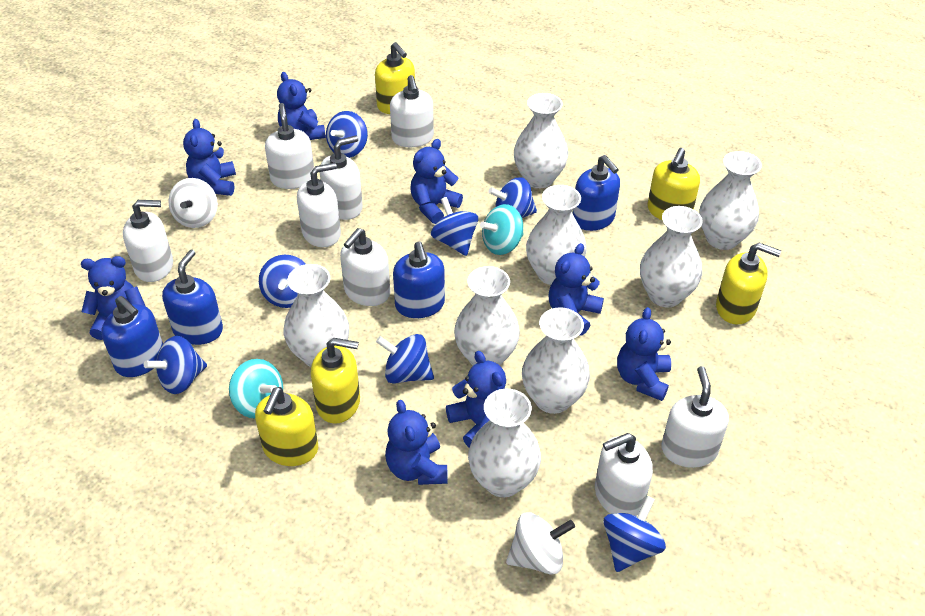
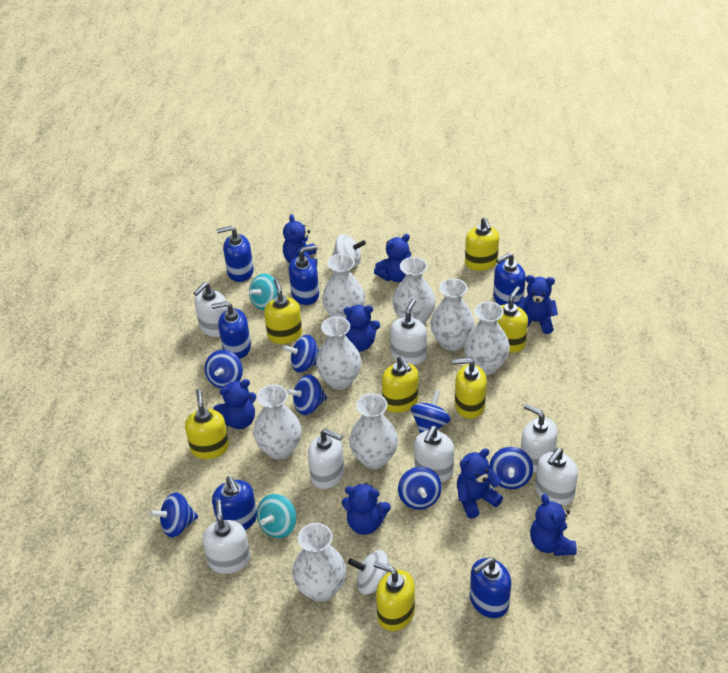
blue soap dispenser: [101,296,163,377] [162,249,223,345] [393,241,445,318] [573,155,620,231] = 4 -> [211,301,251,359] [212,476,257,530] [217,226,254,282] [289,245,319,305] [470,557,511,618] [493,253,526,306] = 6
white soap dispenser: [123,200,173,282] [265,103,314,189] [297,163,341,247] [320,136,363,220] [340,228,390,306] [390,75,434,147] [595,433,653,516] [661,366,729,468] = 8 -> [194,282,228,337] [203,500,250,574] [308,429,344,489] [390,298,427,365] [414,426,454,482] [521,404,558,472] [535,448,578,506] = 7
yellow soap dispenser: [255,387,318,466] [311,338,360,424] [375,42,415,114] [647,148,700,220] [716,243,781,324] = 5 -> [185,389,229,459] [264,279,302,344] [373,561,415,631] [382,356,419,413] [453,358,487,419] [465,217,499,271] [497,286,528,353] = 7

